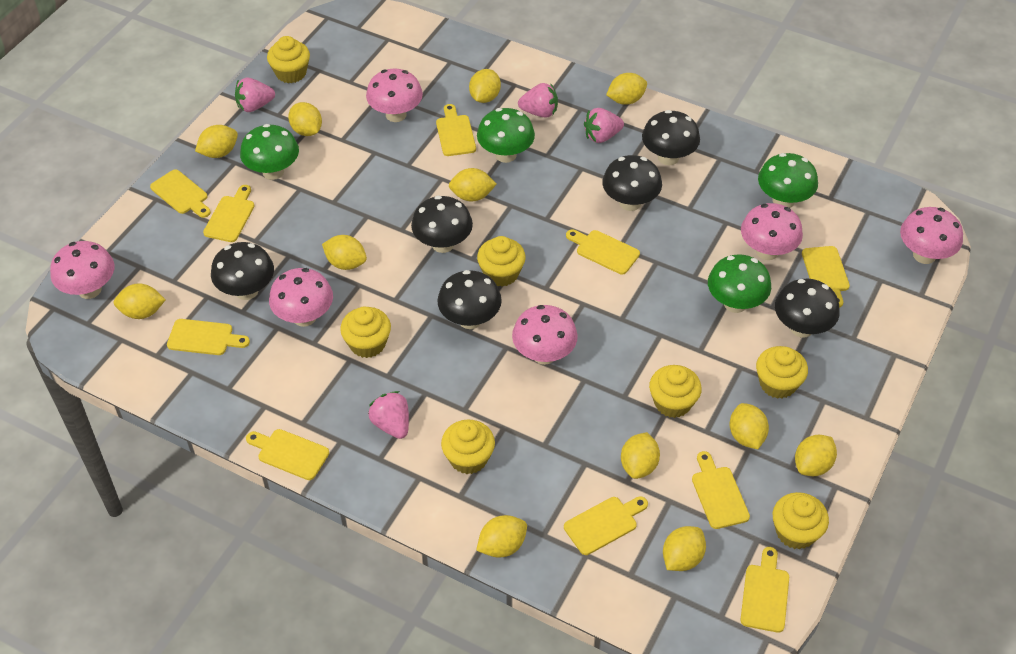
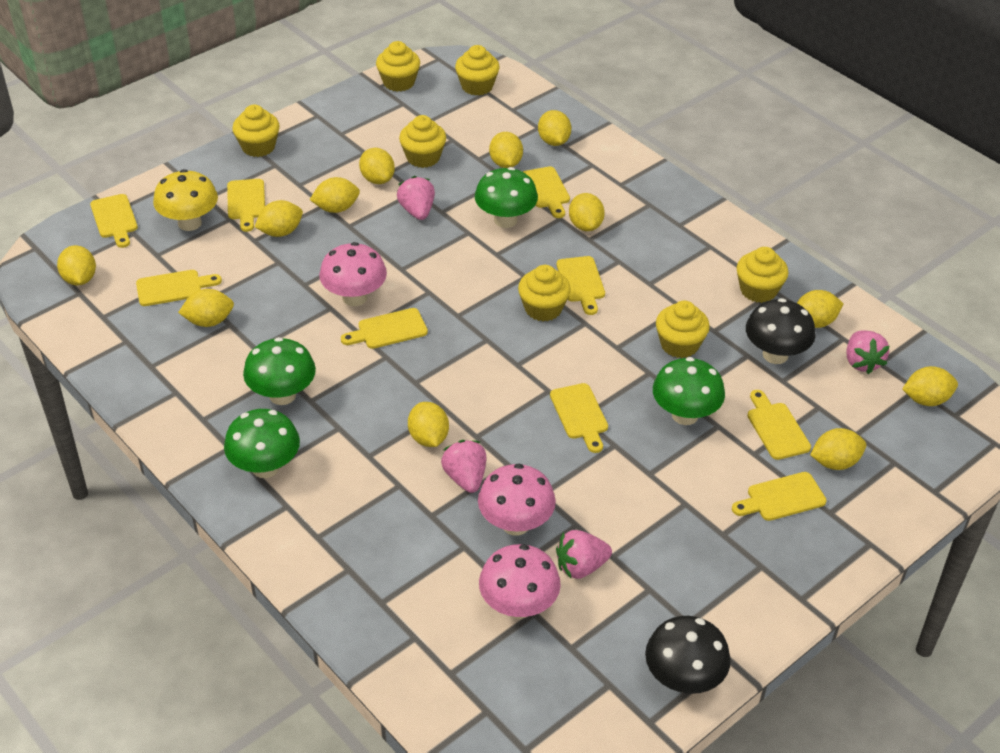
black mushroom: [211,242,274,300] [411,196,473,253] [437,270,502,329] [602,155,662,211] [642,110,700,165] [775,279,840,338] = 6 -> [645,616,731,694] [746,298,816,364] = 2
pink mushroom: [50,241,114,299] [269,268,333,327] [366,69,423,122] [512,305,578,365] [741,203,803,260] [900,207,963,264] = 6 -> [319,242,387,306] [478,464,556,536] [479,544,561,619] = 3
yellow cutting board: [150,169,211,218] [167,319,250,355] [203,185,254,242] [246,429,329,480] [436,104,476,156] [564,496,648,555] [566,229,640,275] [692,451,750,529] [740,547,789,633] [802,246,850,308] = 10 -> [90,194,138,248] [136,270,222,306] [227,179,265,232] [341,308,428,349] [523,166,570,218] [550,383,608,453] [557,256,605,315] [732,472,826,521] [747,390,811,460] = 9
yellow mushroom: none = 0 -> [153,169,218,231] = 1

